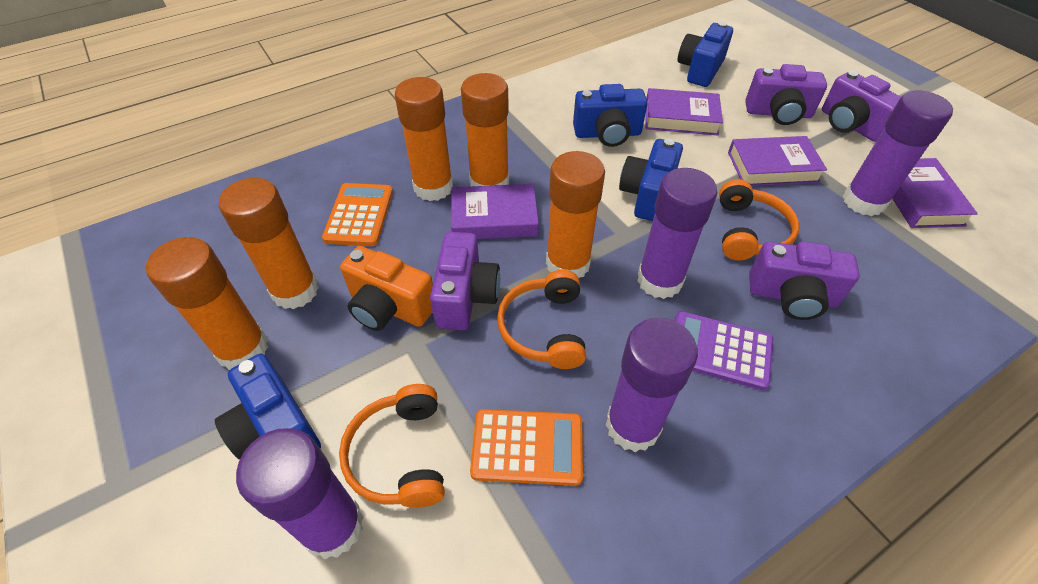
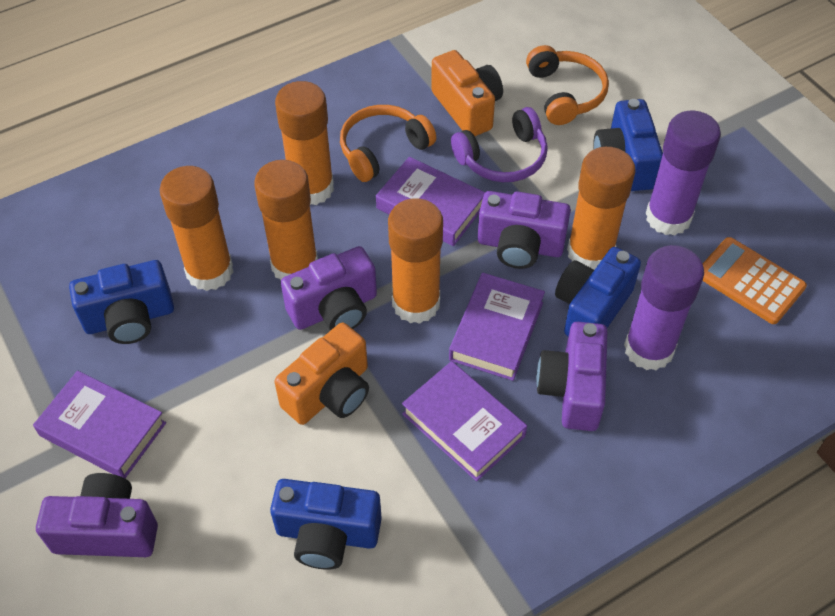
orange calculator: [322,183,393,246] [470,409,583,486] = 2 -> [703,237,807,324] = 1
orange camera: [340,246,433,331] = 1 -> [274,323,369,425] [431,50,503,136] = 2
orange headphones: [339,384,445,508] [497,270,586,369] [719,179,799,260] = 3 -> [340,105,436,182] [526,45,609,125] = 2
purple calculator: [675,311,773,390] = 1 -> none = 0
purple glue stick: [236,428,363,559] [606,318,698,452] [637,168,718,299] [843,91,953,216] = 4 -> [624,245,704,370] [646,111,721,236] = 2
purple headphones: none = 0 -> [451,107,548,182] = 1

